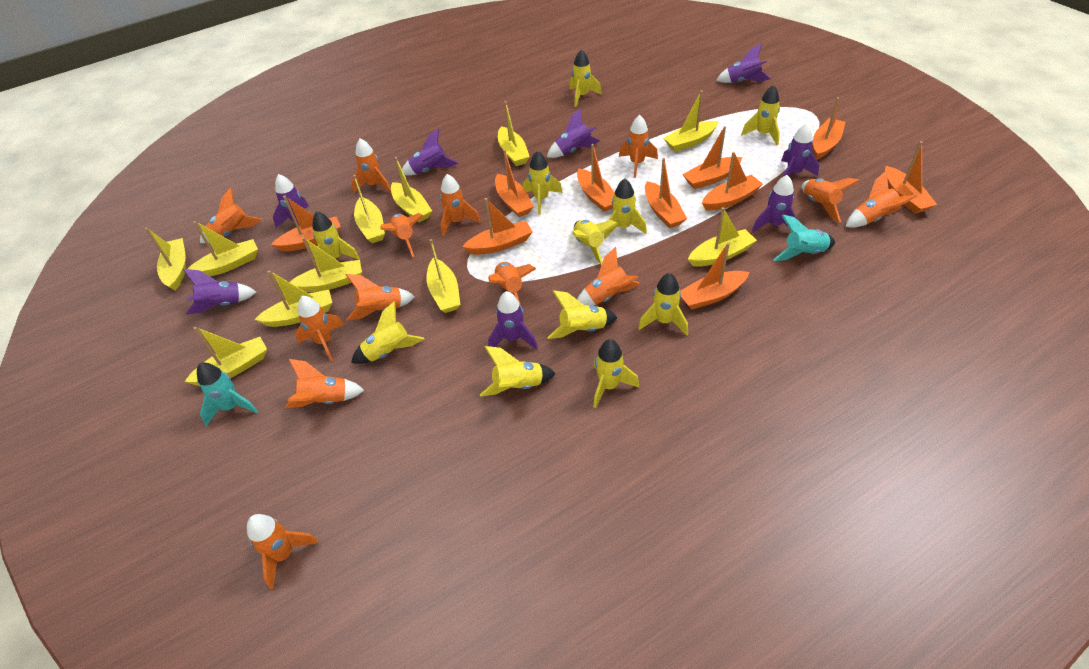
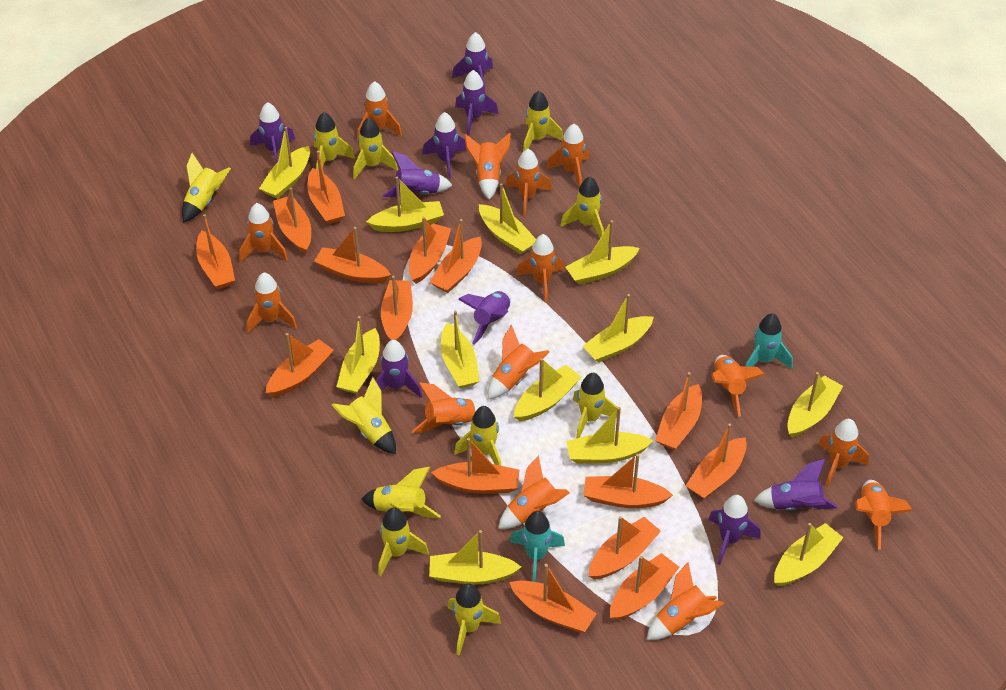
orange boat: [271,196,341,251] [462,198,532,255] [495,150,534,217] [577,144,615,212] [645,158,687,228] [680,243,749,309] [682,126,742,189] [702,152,763,211] [813,97,845,160] [885,141,937,214] = 10 -> [196,214,235,289] [266,333,334,397] [273,187,311,254] [307,151,345,224] [314,227,391,283] [381,276,413,341] [409,217,451,284] [430,219,482,293] [431,438,520,494] [509,564,597,633] [583,454,673,508] [589,516,661,580] [610,553,679,620] [655,372,702,450] [686,423,747,499] = 15
orange rocket: [200,188,262,243] [247,514,318,589] [285,359,364,408] [295,296,344,361] [346,274,415,321] [351,138,391,193] [381,213,424,257] [440,174,481,236] [488,262,536,306] [577,247,640,306] [619,115,658,178] [801,178,860,222] [845,171,917,228] = 13 -> [239,203,288,262] [247,273,297,333] [357,81,402,141] [412,382,483,433] [464,133,511,200] [488,325,549,399] [498,455,569,529] [506,149,552,216] [516,234,564,302] [546,124,589,187] [647,562,724,640] [711,355,765,417] [818,419,869,487] [855,480,913,550] = 14
purple rocket: [183,269,256,315] [273,174,309,228] [402,128,459,176] [488,291,538,350] [547,108,600,158] [716,43,771,83] [752,175,797,232] [781,123,819,177] = 8 -> [250,102,295,163] [376,340,423,398] [383,151,453,197] [422,112,467,179] [452,32,493,90] [455,70,498,135] [458,291,511,345] [708,495,761,565] [754,459,837,511] = 9
yellow boat: [145,228,186,291] [185,327,267,386] [188,221,258,276] [254,271,332,327] [290,237,362,292] [353,175,385,243] [391,157,432,223] [426,239,460,313] [498,101,530,166] [663,90,719,152] [688,207,757,267] = 11 -> [259,127,310,199] [336,316,380,394] [366,177,444,232] [429,530,521,585] [441,311,480,388] [479,183,536,255] [514,358,581,421] [566,220,639,285] [566,407,654,464] [582,294,654,363] [774,523,843,586] [787,372,843,438] = 12

